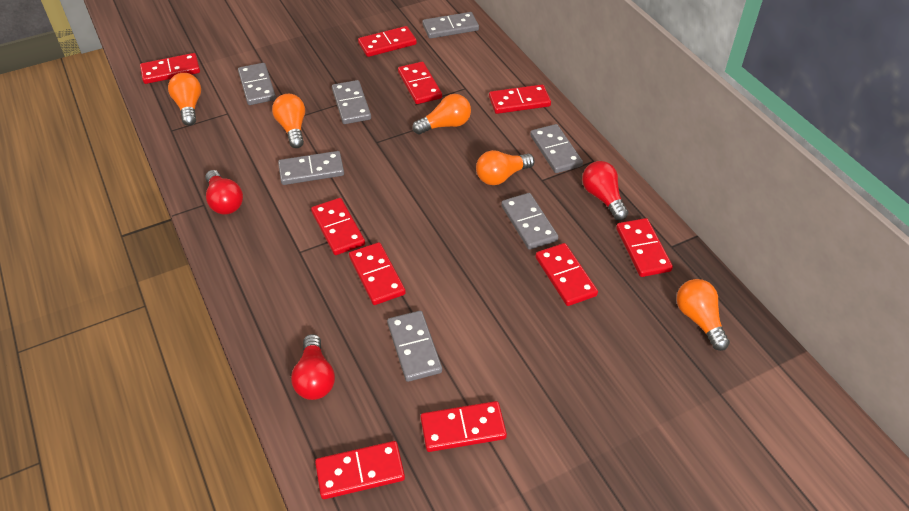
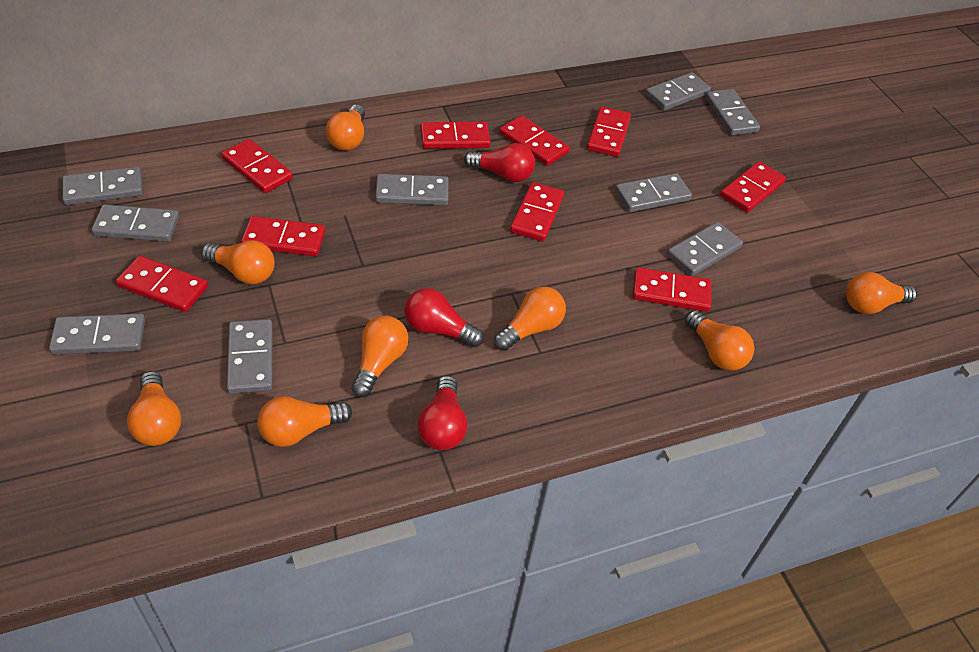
grey domino: [238,63,276,105] [278,151,344,185] [332,80,371,124] [387,311,442,382] [422,12,479,39] [501,193,558,250] [530,124,583,173] = 7 -> [49,313,145,355] [62,166,143,205] [91,204,179,242] [227,319,272,394] [375,174,449,205] [615,173,692,212] [645,72,711,110] [667,222,743,276] [705,89,760,135] = 9
orange light bulb: [168,73,201,126] [272,94,305,148] [413,94,471,134] [476,150,535,185] [677,279,730,351] = 5 -> [127,371,181,446] [201,240,275,284] [257,396,352,447] [326,105,365,151] [352,316,408,397] [494,287,566,351] [685,310,754,371] [846,272,917,314] = 8
red domino: [140,53,200,84] [311,198,365,255] [315,441,405,499] [349,242,406,305] [358,26,417,57] [398,62,442,104] [420,401,507,452] [489,84,551,114] [535,243,598,306] [616,218,673,277] = 10 -> [116,256,208,312] [221,139,293,193] [241,216,325,256] [421,121,491,149] [499,115,570,166] [510,182,564,241] [587,106,631,157] [632,267,711,312] [720,161,786,213] = 9

